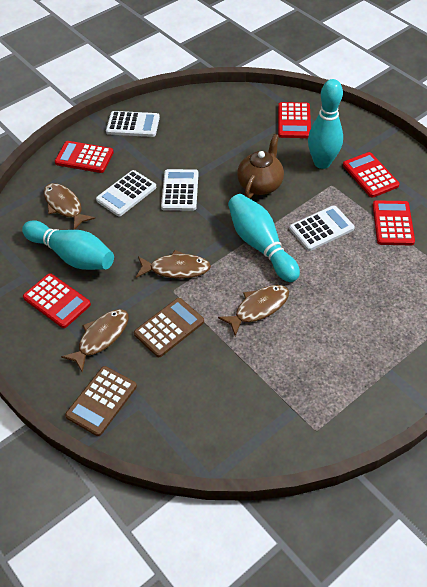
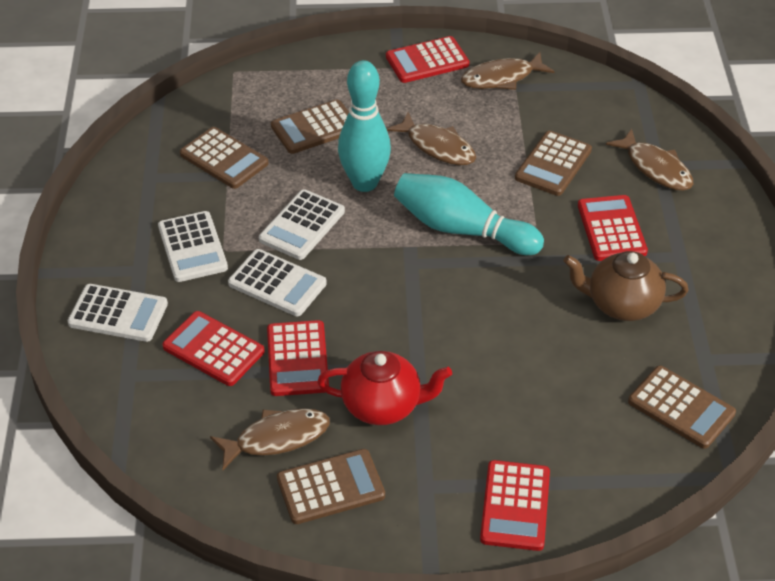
brown calculator: [65,366,137,436] [134,298,204,357] = 2 -> [180,127,268,189] [271,99,349,154] [277,449,385,524] [515,131,592,196] [628,365,736,449] = 5
red teapot: none = 0 -> [317,351,452,425] = 1
turquoise bowling pin: [22,221,114,270] [228,194,300,282] [308,79,343,169] = 3 -> [338,60,391,192] [394,173,544,255] = 2

